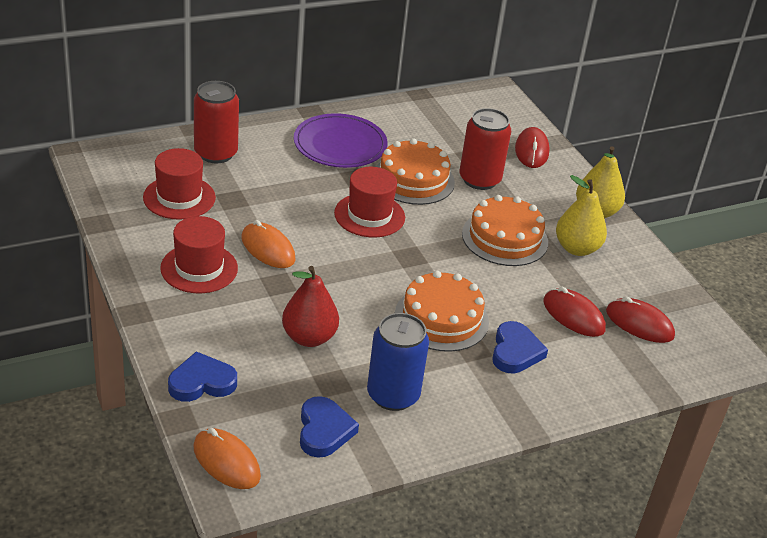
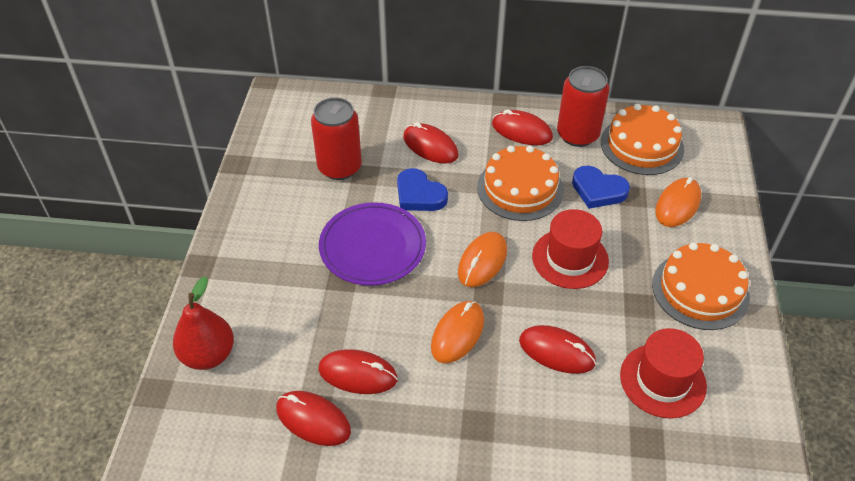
blue can: [367,313,429,411] = 1 -> none = 0
blue heart: [168,351,237,402] [300,396,359,458] [492,321,548,374] = 3 -> [397,168,448,211] [572,166,630,209] = 2
orange mouse: [193,428,261,489] [242,220,296,268] = 2 -> [431,301,484,364] [458,232,507,287] [655,177,701,227] = 3
red hat: [143,148,216,220] [160,216,238,293] [334,167,405,237] = 3 -> [532,209,609,289] [620,328,707,418] = 2
red mouse: [515,127,550,168] [543,286,606,337] [606,297,675,343] = 3 -> [276,391,351,446] [318,349,398,394] [403,122,459,163] [492,109,553,145] [519,325,596,374] = 5
yellow pear: [556,175,607,256] [576,146,625,218] = 2 -> none = 0

